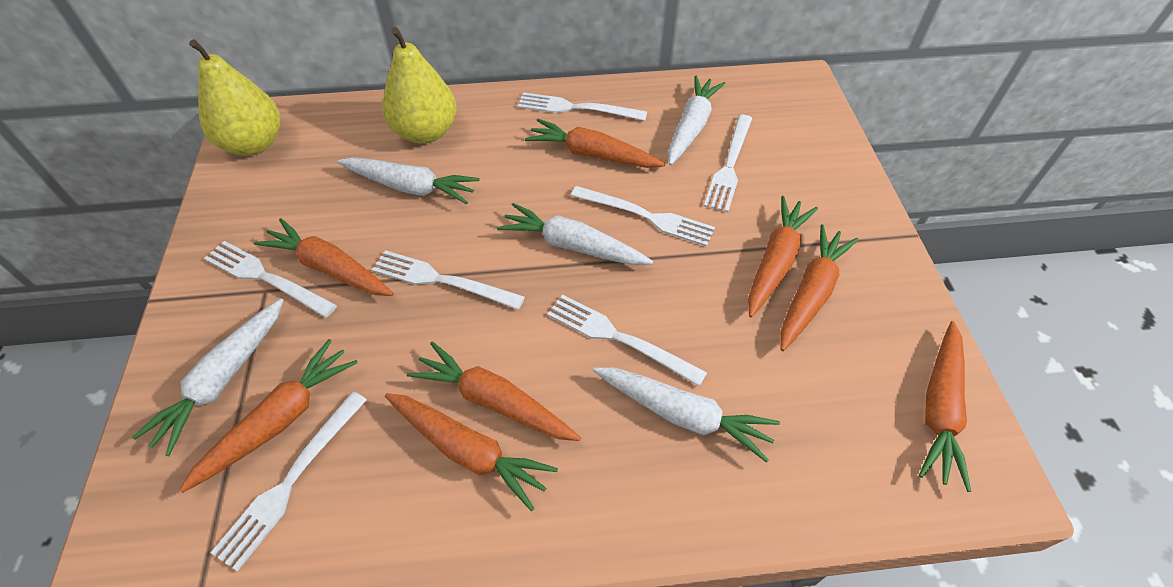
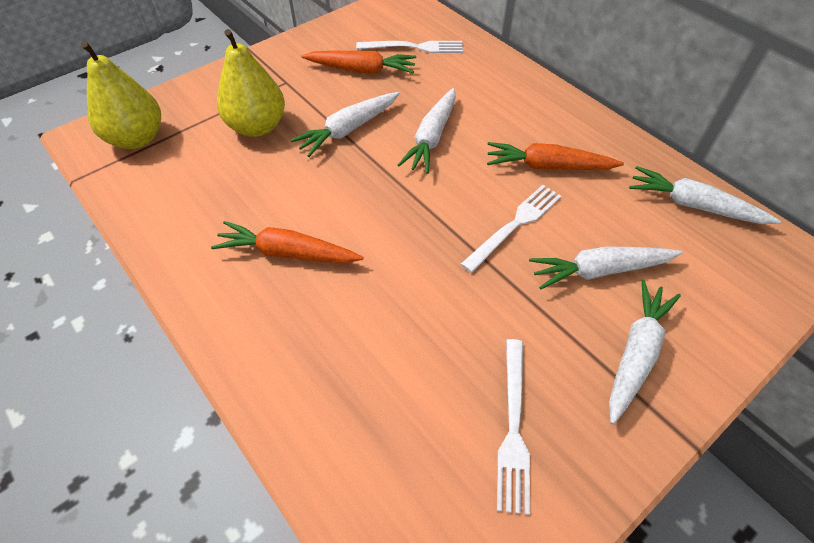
orange carrot: [179,339,358,493] [254,218,394,296] [385,393,558,511] [407,342,581,441] [525,119,665,168] [748,196,818,317] [780,224,858,351] [919,321,971,492] = 8 -> [211,221,364,263] [301,51,416,74] [487,142,624,170] = 3
white fork: [204,241,337,318] [211,391,367,571] [372,250,525,310] [518,92,647,121] [548,295,707,387] [571,186,715,247] [704,115,752,212] = 7 -> [356,41,463,53] [461,185,561,273] [497,339,530,515] = 3

